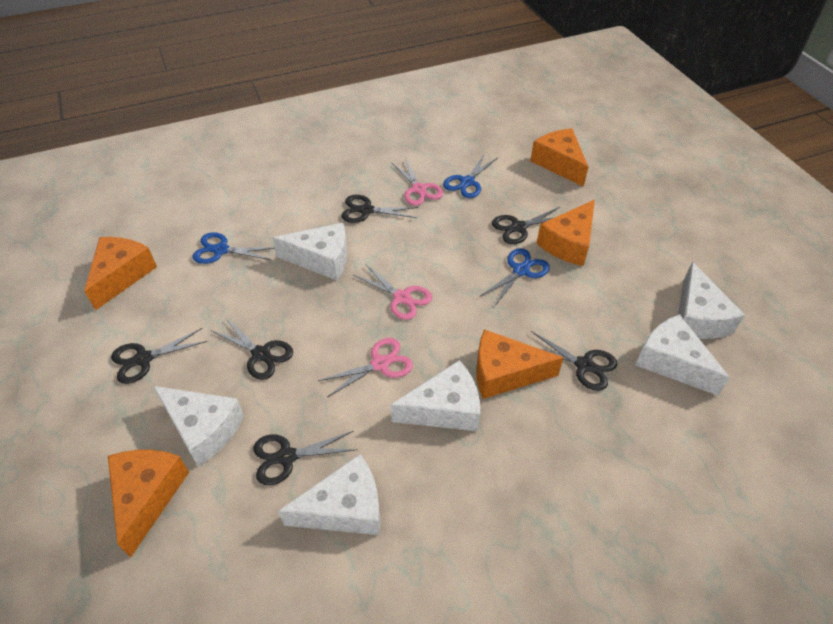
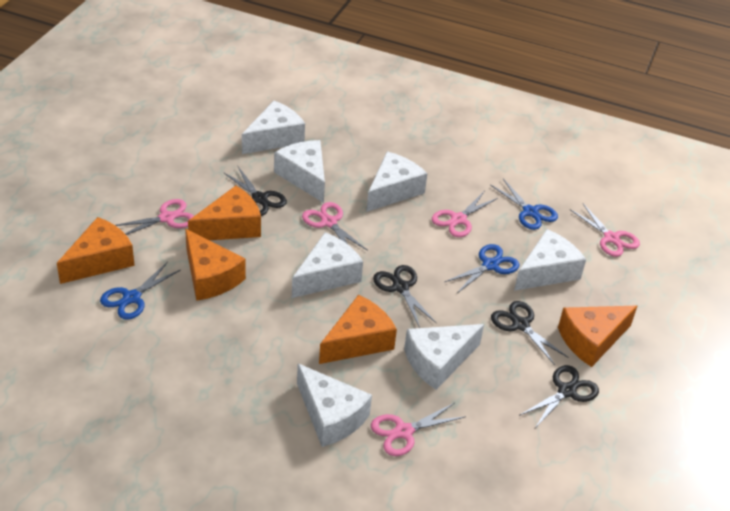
black scissors: [111,328,207,384] [212,319,293,380] [253,431,358,485] [341,195,418,223] [492,207,560,244] [531,331,617,391] = 6 -> [223,165,287,216] [373,265,436,328] [491,301,569,365] [519,365,599,428] = 4
pink scissors: [318,338,413,397] [353,265,432,320] [391,159,443,206] = 3 -> [115,199,194,235] [302,202,368,251] [371,403,466,456] [432,192,498,237] [570,203,640,257] = 5
white cheese: [154,386,244,467] [272,223,347,280] [278,454,380,535] [390,360,480,431] [635,314,730,395] [678,262,745,339] = 6 -> [242,101,305,154] [274,140,325,203] [292,232,363,298] [297,364,372,447] [366,151,428,212] [404,324,484,390] [514,229,586,291] = 7

